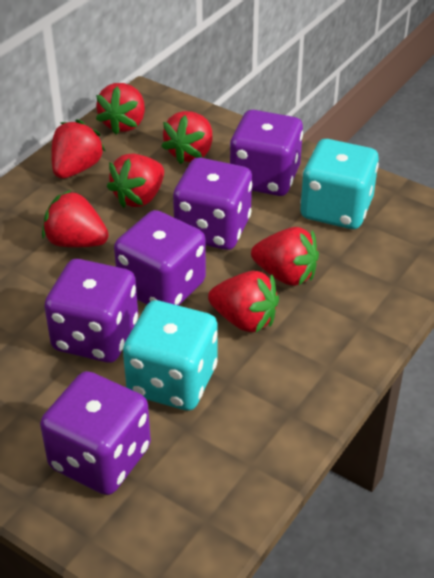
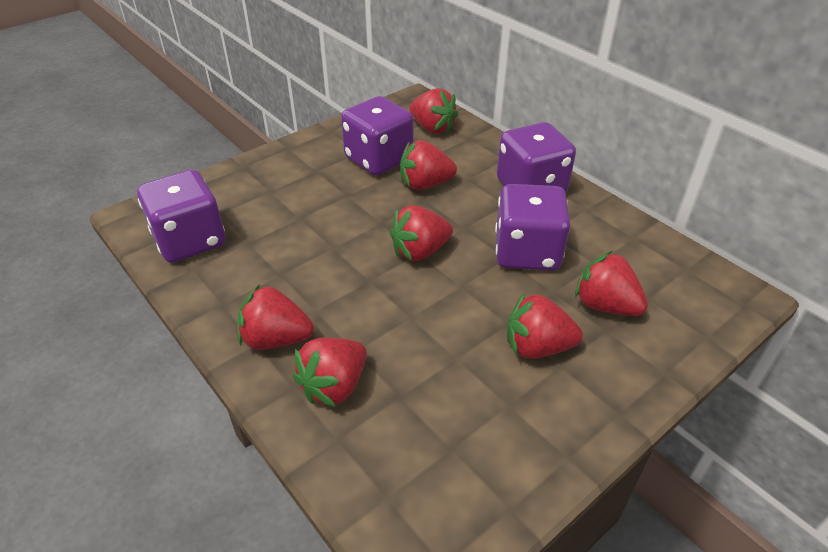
purple dice: [40,371,151,495] [44,259,138,363] [114,210,206,306] [173,158,252,250] [230,110,303,196] = 5 -> [137,170,226,263] [341,96,413,175] [495,184,570,271] [497,122,576,193] = 4
turquoise dice: [123,300,217,411] [300,139,379,229] = 2 -> none = 0

